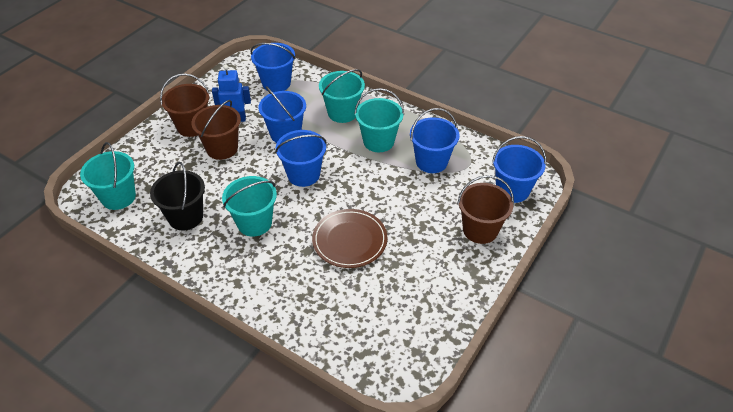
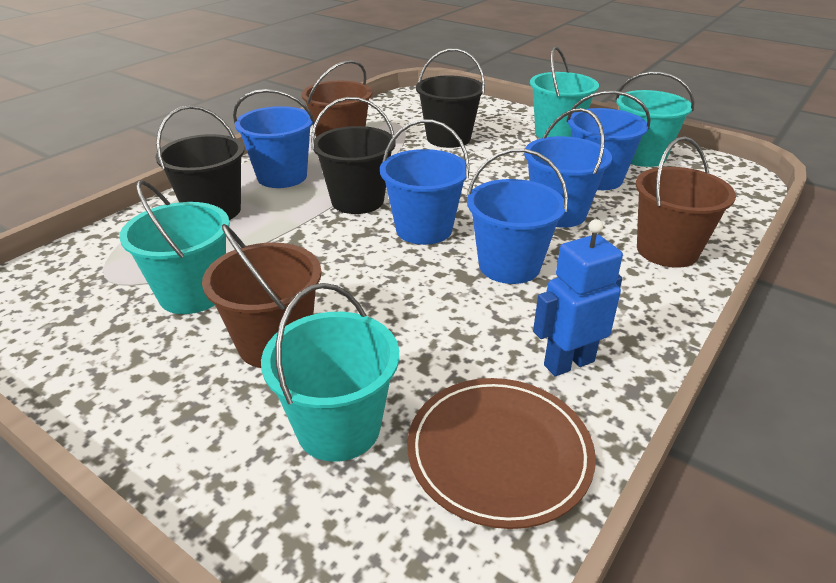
black bucket: [150,162,205,231] = 1 -> [155,105,244,220] [311,97,396,214] [416,48,485,148] = 3

